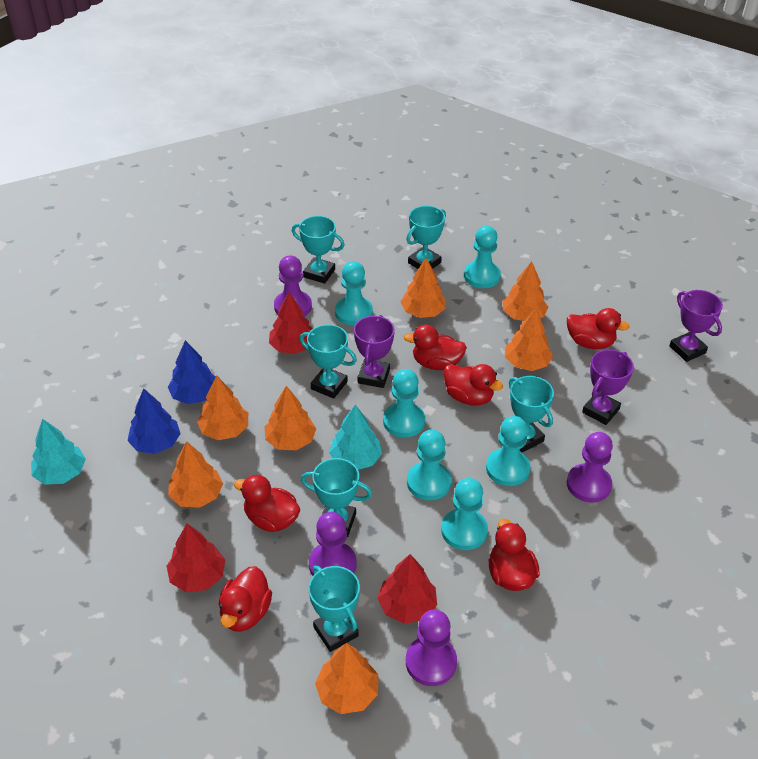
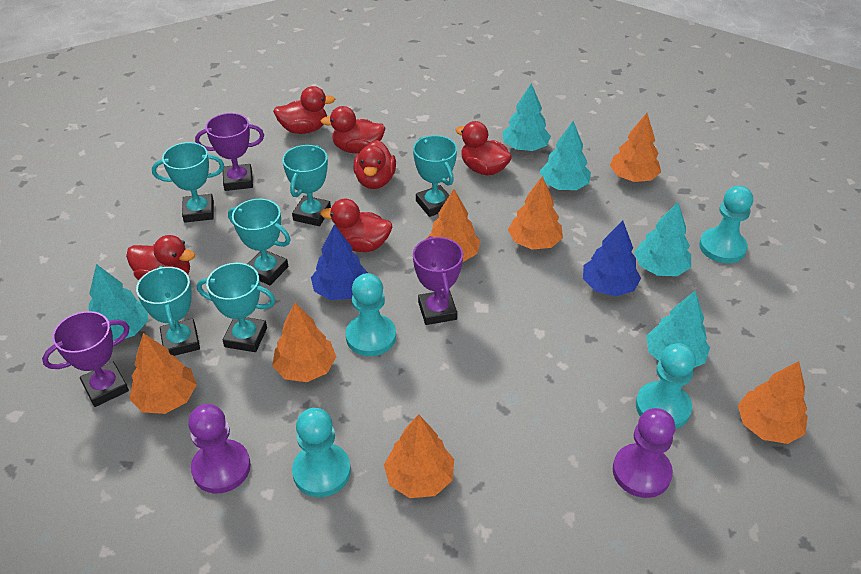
purple pawn: [274,255,312,317] [309,512,357,576] [406,610,457,686] [567,432,613,503] = 4 -> [188,404,251,493] [613,408,675,498] = 2
red tree: [167,524,225,592] [269,292,312,354] [377,554,437,624] = 3 -> none = 0
turquoise pawn: [335,261,373,326] [383,369,425,438] [407,430,451,500] [441,478,488,550] [464,226,501,288] [486,416,530,486] = 6 -> [292,408,351,497] [345,273,396,356] [636,343,696,429] [699,185,753,263] = 4
turquoise tree: [31,419,86,485] [329,405,382,470] = 2 -> [89,264,148,341] [502,83,551,151] [540,121,591,190] [634,202,691,276] [646,291,710,368] = 5

